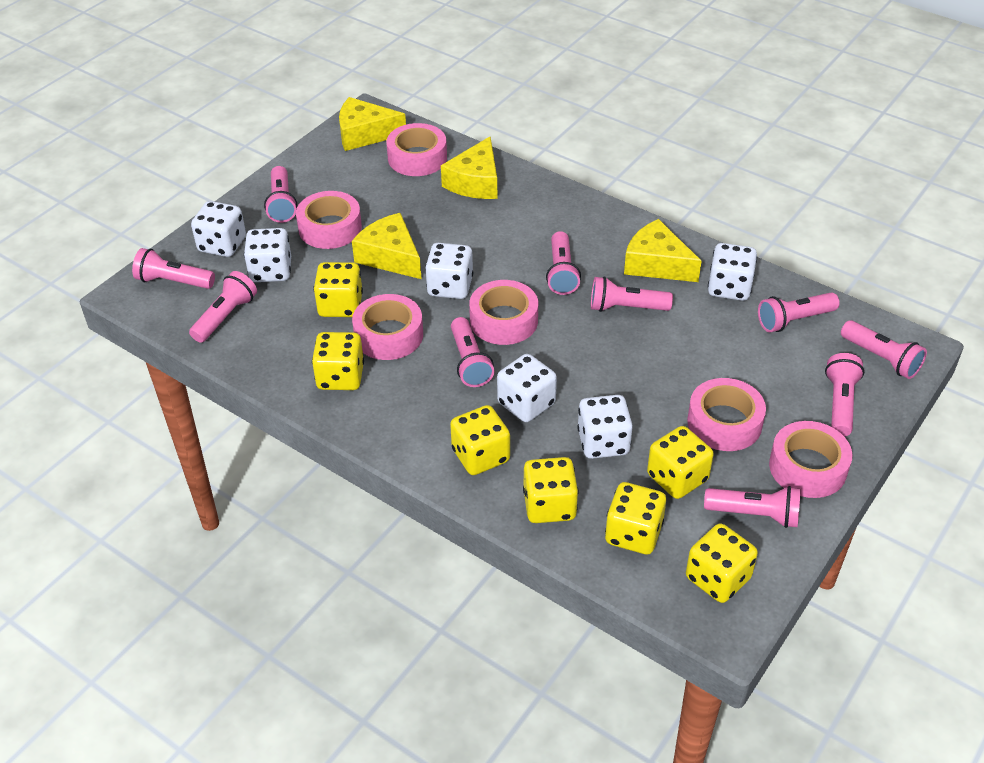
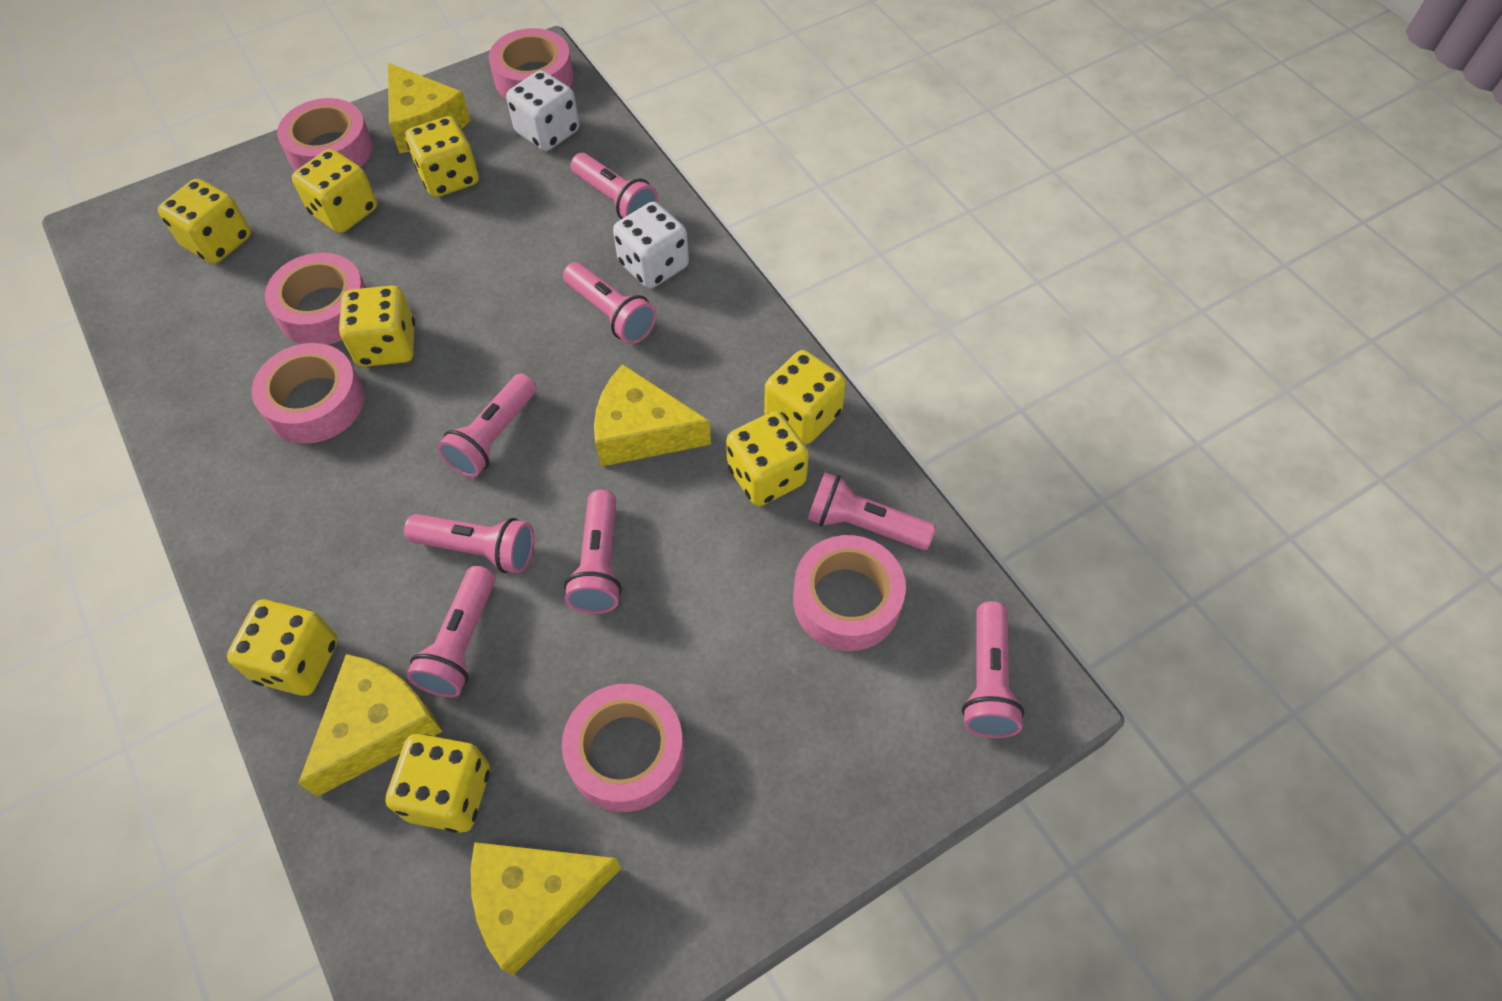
pink flashlight: [132,248,215,289] [189,271,257,343] [264,166,297,223] [451,317,494,387] [546,231,581,295] [591,276,673,312] [704,486,801,528] [758,292,840,332] [825,353,864,437] [841,320,927,379] = 10 -> [404,514,534,573] [407,566,495,697] [437,374,537,478] [563,262,657,344] [564,490,622,614] [571,153,658,219] [808,472,936,550] [962,601,1024,738] = 8
white dice: [191,201,246,257] [244,228,291,282] [425,243,473,299] [497,354,557,422] [577,395,633,459] [708,243,757,301] = 6 -> [506,70,579,151] [613,202,689,289] = 2
yellow dice: [312,332,364,390] [313,262,363,317] [450,405,510,475] [523,457,578,523] [605,482,666,554] [647,426,714,499] [686,523,758,603] = 7 -> [158,179,251,264] [227,600,338,696] [292,149,377,233] [339,286,415,367] [385,734,490,833] [405,116,479,197] [726,411,809,506] [764,350,846,444] = 8

